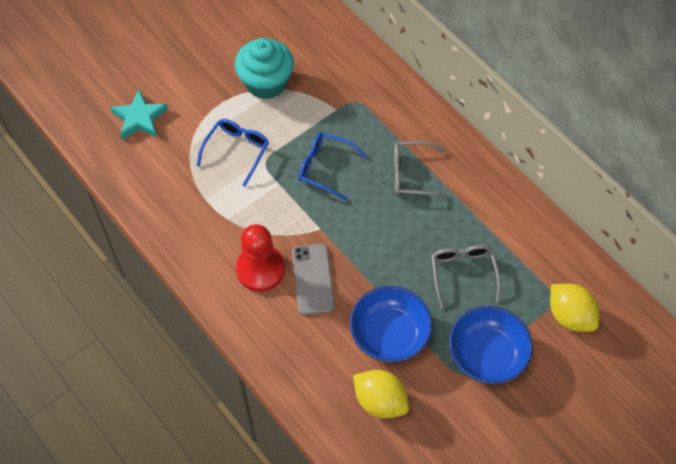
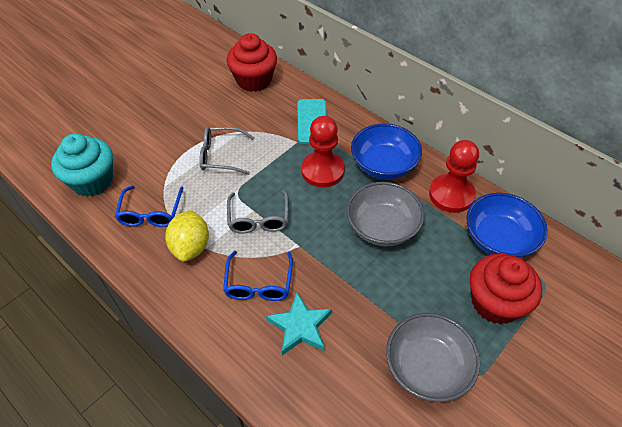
grey bowl: none = 0 -> [346,182,424,247] [386,313,480,402] = 2
grey phone: [292,244,335,315] = 1 -> none = 0
red cupcake: none = 0 -> [227,33,277,92] [470,254,542,324] = 2
red pawn: [236,224,285,292] = 1 -> [301,116,345,188] [429,140,479,213] = 2
turquoise phone: none = 0 -> [297,99,327,144] = 1
yellow lemon: [353,370,409,418] [550,284,599,332] = 2 -> [165,210,209,262] = 1

